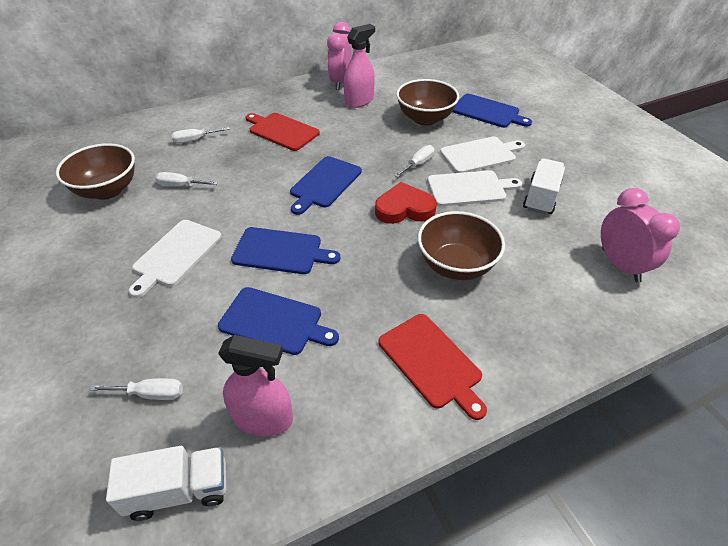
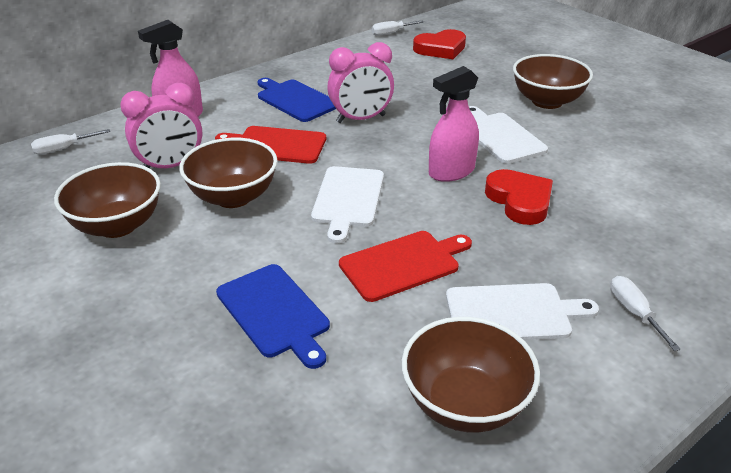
blue cutting board: [218,287,339,355] [231,227,340,274] [290,156,362,215] [452,94,532,128] = 4 -> [216,264,330,369] [257,78,336,122] = 2
brown bowl: [56,143,135,200] [396,79,459,126] [418,211,505,280] = 3 -> [54,162,161,238] [179,138,277,208] [402,317,540,433] [513,54,593,109] = 4
red heart: [375,182,437,224] = 1 -> [413,29,466,59] [485,169,553,225] = 2
white screwdriver: [90,378,183,400] [155,172,218,187] [171,127,230,143] [394,145,434,177] = 4 -> [31,129,110,155] [371,20,424,36] [610,276,681,351] = 3
white truck: [106,446,226,521] [523,158,565,215] = 2 -> none = 0

